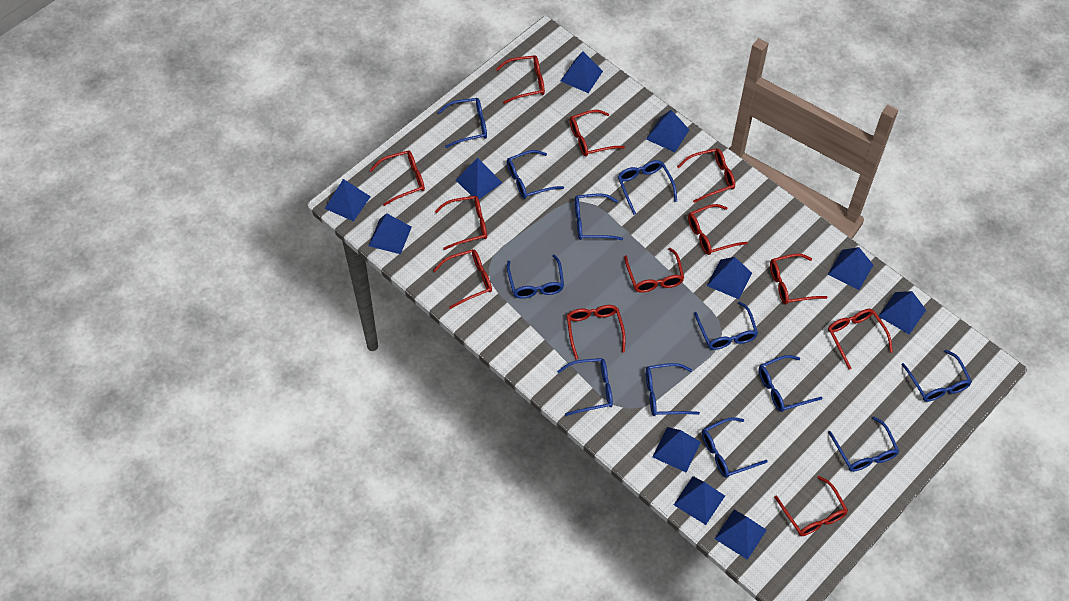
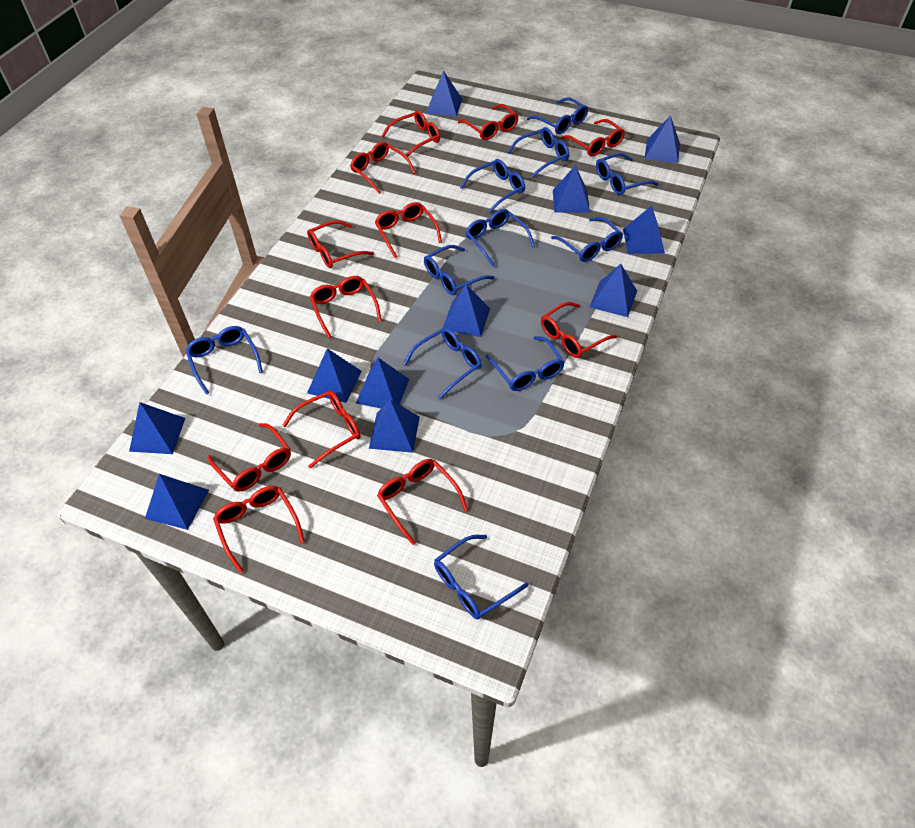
blue glasses: [438,98,487,148] [507,150,564,199] [507,255,564,299] [557,358,613,416] [575,194,623,240] [618,160,677,215] [646,363,700,416] [694,302,758,350] [702,417,768,478] [759,355,822,412] [828,417,899,472] [902,350,972,402] = 12 -> [185,326,263,395] [403,328,482,399] [424,245,495,295] [434,535,529,619] [460,159,525,213] [465,209,535,267] [486,336,565,391] [507,127,569,177] [527,98,588,134] [551,217,623,262] [596,153,659,195] = 11

